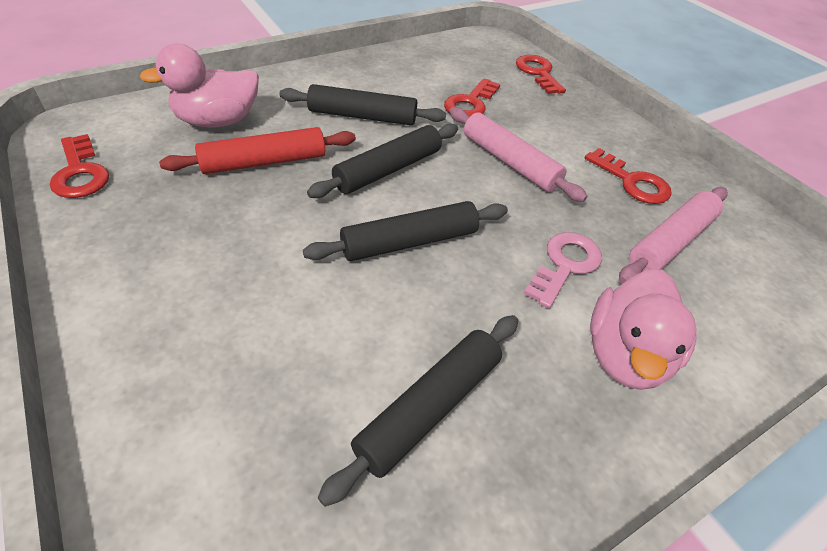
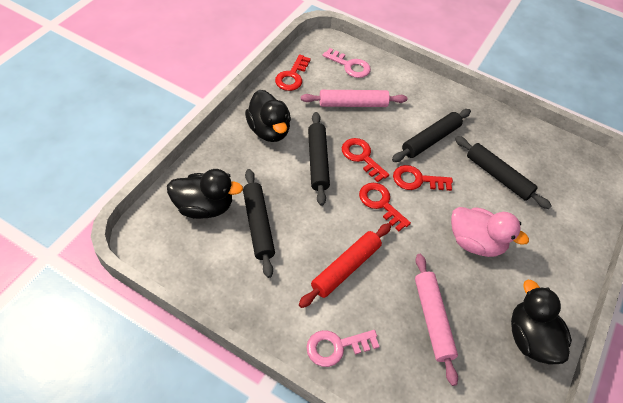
black duck: none = 0 -> [167,169,243,219] [245,90,291,142] [511,279,572,365] = 3
pink duck: [140,44,259,128] [590,270,697,390] = 2 -> [451,207,529,257] = 1
pink key: [524,232,602,308] = 1 -> [306,330,380,367] [322,48,371,78] = 2

